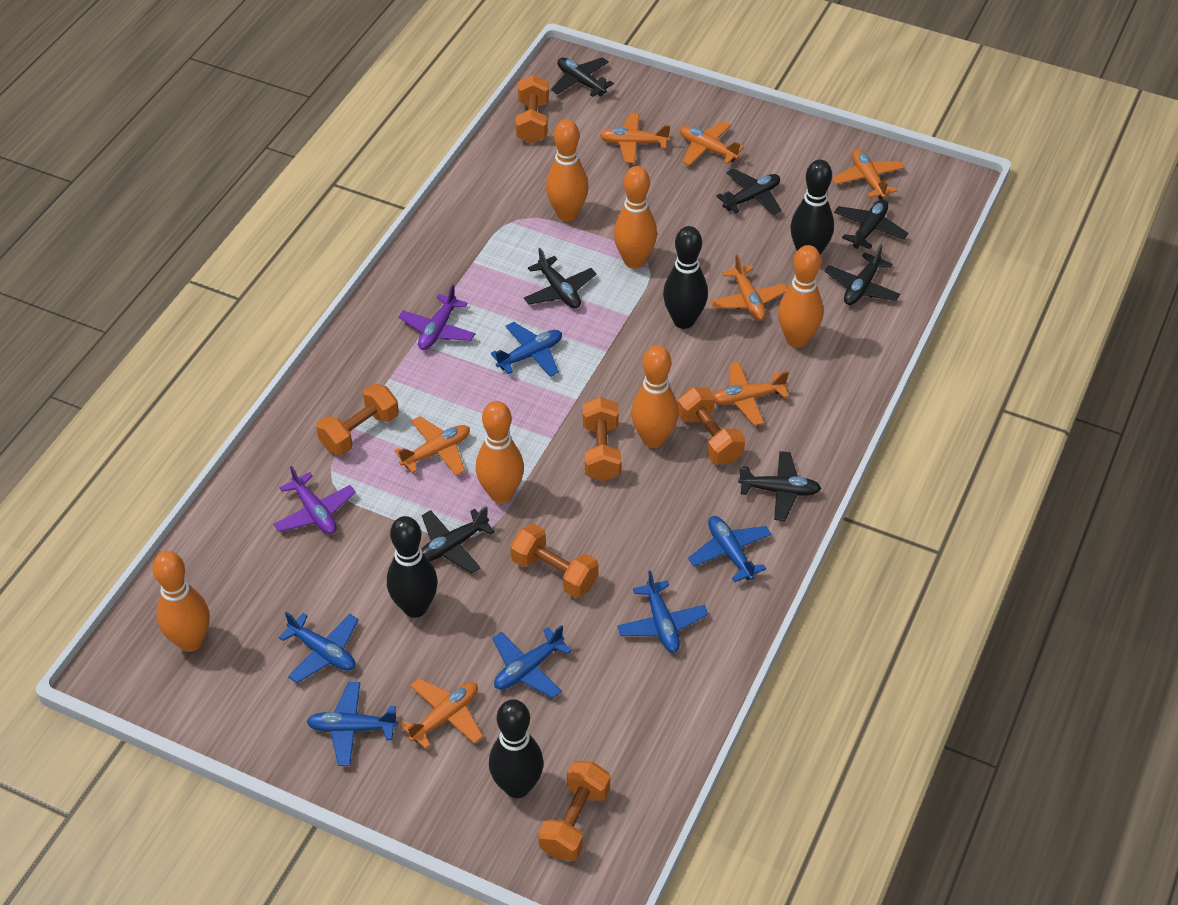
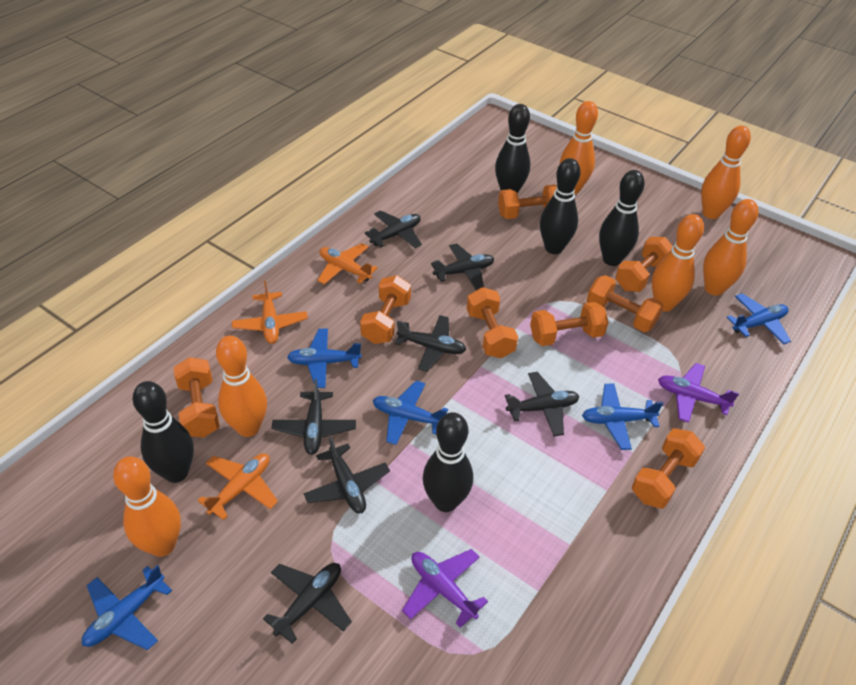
black bowling pin: [387,516,438,618] [489,699,544,798] [663,226,708,329] [791,160,834,255] = 4 -> [133,381,194,483] [423,412,473,512] [495,104,530,193] [540,158,581,254] [599,170,645,266] = 5
blue plane: [278,611,358,683] [307,682,398,766] [491,322,562,377] [493,625,572,698] [617,570,708,653] [688,516,771,582] = 6 -> [82,565,172,651] [287,329,362,388] [373,380,448,445] [582,384,663,450] [727,293,791,344] = 5
orange dumbbell: [316,384,399,455] [510,524,599,598] [516,75,549,143] [538,761,610,861] [583,397,621,481] [678,387,746,464] = 6 -> [174,357,220,438] [360,275,411,344] [467,287,518,358] [498,185,557,219] [530,302,609,346] [587,275,663,332] [615,237,673,292] [632,429,705,508] = 8
orange plane: [394,416,470,476] [400,678,483,749] [600,113,671,163] [680,121,744,165] [710,254,788,320] [714,362,789,426] [832,149,905,200] = 7 -> [197,453,278,520] [232,281,308,344] [317,243,378,284] = 3

